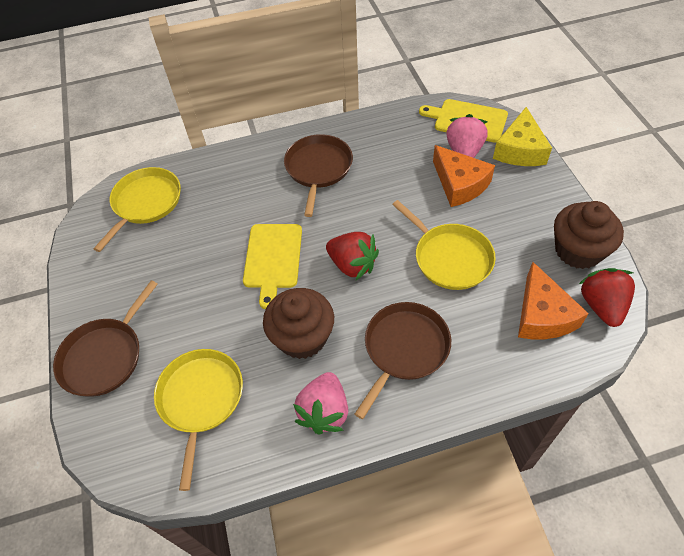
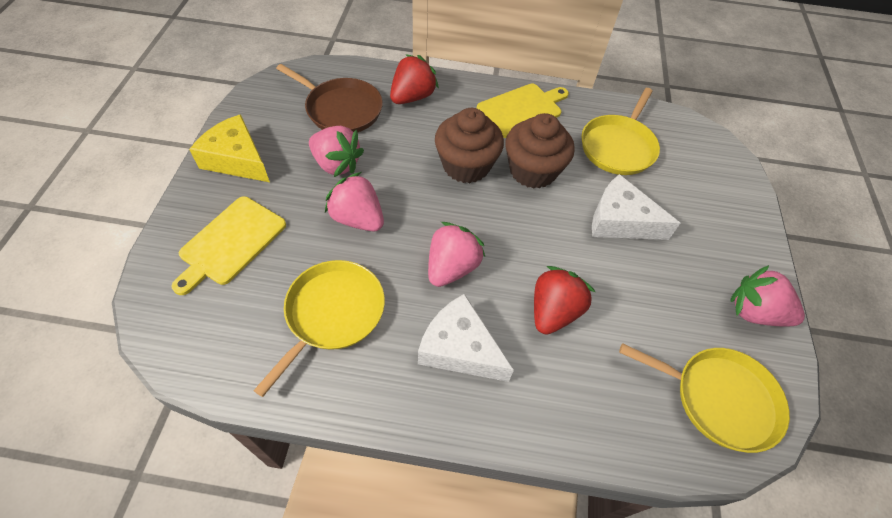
brown pan: [53,280,158,397] [284,134,353,217] [355,302,451,419] = 3 -> [276,64,383,133] = 1
orange cheese: [433,145,495,207] [518,262,589,339] = 2 -> none = 0
pink strawberry: [293,372,348,435] [446,114,488,158] = 2 -> [309,126,364,177] [325,172,384,231] [428,222,485,287] [730,265,805,326] = 4
white cheese: none = 0 -> [418,294,514,382] [592,174,680,240] = 2

